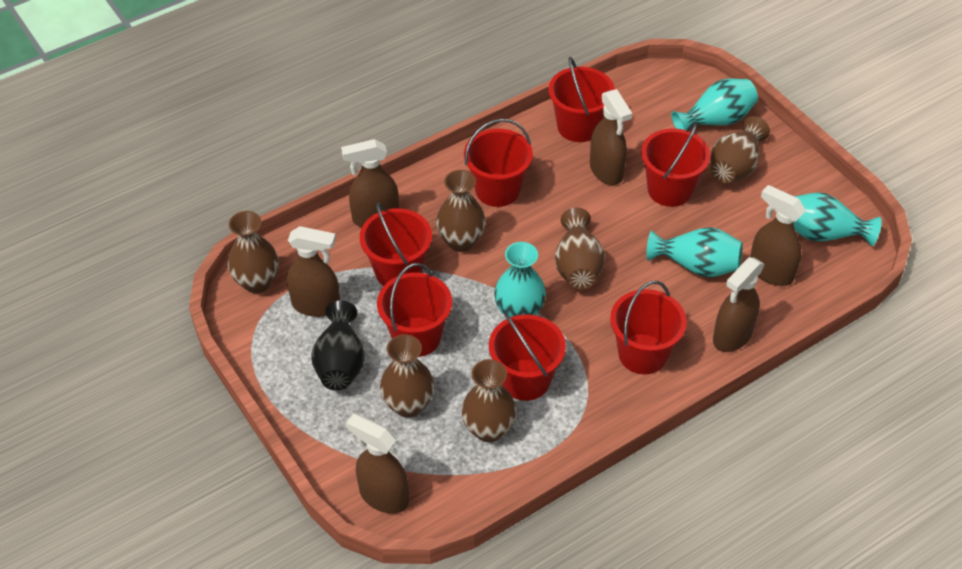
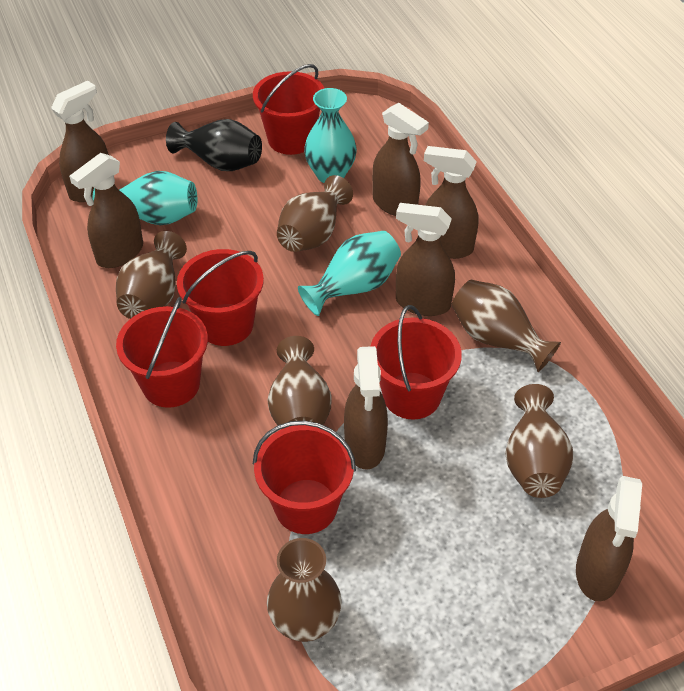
brown spray bottle: [287,226,340,317] [341,139,399,227] [346,414,409,513] [590,89,632,185] [713,257,765,352] [750,185,806,286] = 6 -> [51,81,109,202] [69,153,143,268] [344,346,388,470] [372,103,429,216] [396,203,455,316] [424,146,478,259] [576,476,642,602] = 7
red bucket: [360,202,432,286] [377,263,452,357] [464,119,533,207] [489,312,566,401] [549,57,615,142] [610,281,687,374] [641,122,710,207] = 7 -> [116,297,208,408] [177,249,264,346] [253,64,325,155] [253,421,356,534] [370,305,462,420] = 5
turquoise vase: [494,242,546,317] [647,227,743,277] [671,79,758,130] [794,192,882,246] = 4 -> [93,171,197,226] [298,231,401,316] [304,88,357,183] = 3

